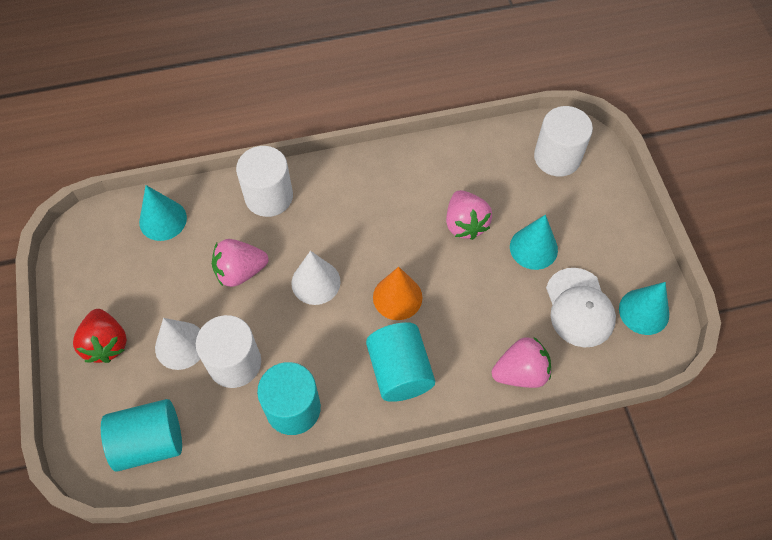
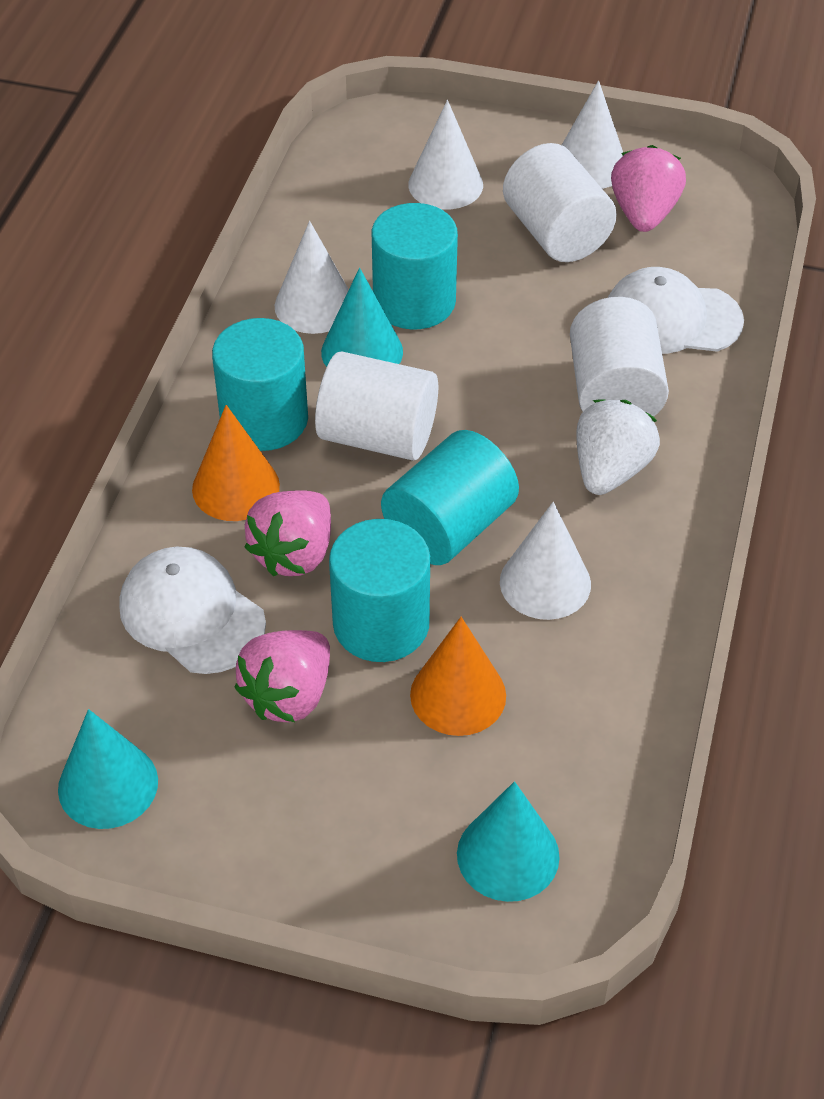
orange cone: [373,267,423,320] = 1 -> [192,405,280,521] [410,617,506,736] = 2
red strawberry: [73,309,127,363] = 1 -> none = 0
turquoise cylinder: [101,399,182,471] [257,362,321,435] [366,322,435,402] = 3 -> [212,318,308,451] [329,519,430,662] [371,203,458,329] [381,430,519,565] = 4
white cap: [546,268,616,347] = 1 -> [119,547,266,674] [608,267,744,354] = 2
white cone: [155,318,200,370] [291,251,341,305] = 2 -> [275,221,349,334] [408,100,483,210] [500,502,591,620] [562,80,623,189] = 4
white strawberry: none = 0 -> [576,400,660,495] = 1

